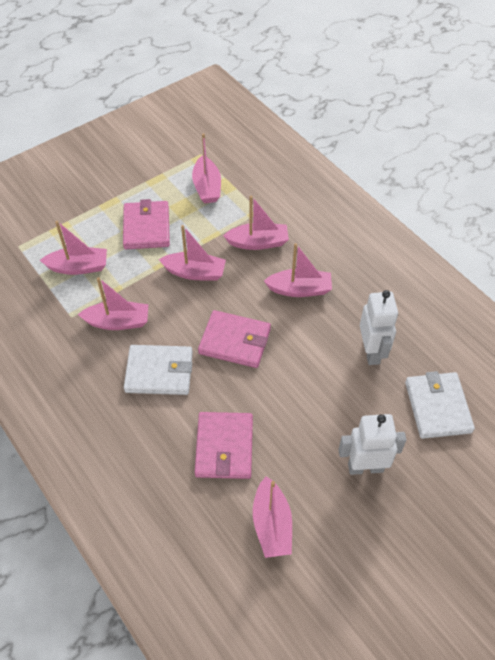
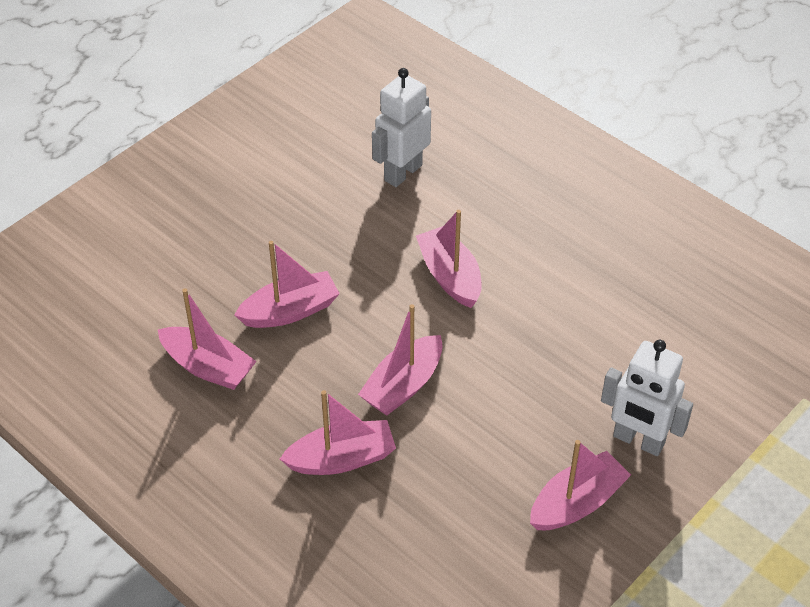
pink boat: [40,221,107,275] [78,277,148,330] [159,225,226,281] [192,133,221,204] [223,196,289,250] [253,476,292,558] [264,243,332,297] = 7 -> [158,288,257,390] [234,241,340,328] [280,390,396,475] [358,304,443,415] [416,210,482,308] [530,440,631,530] = 6
pink wallet: [123,199,170,249] [195,412,253,479] [198,310,271,368] = 3 -> none = 0
white wallet: [124,345,193,395] [405,371,475,439] = 2 -> none = 0

